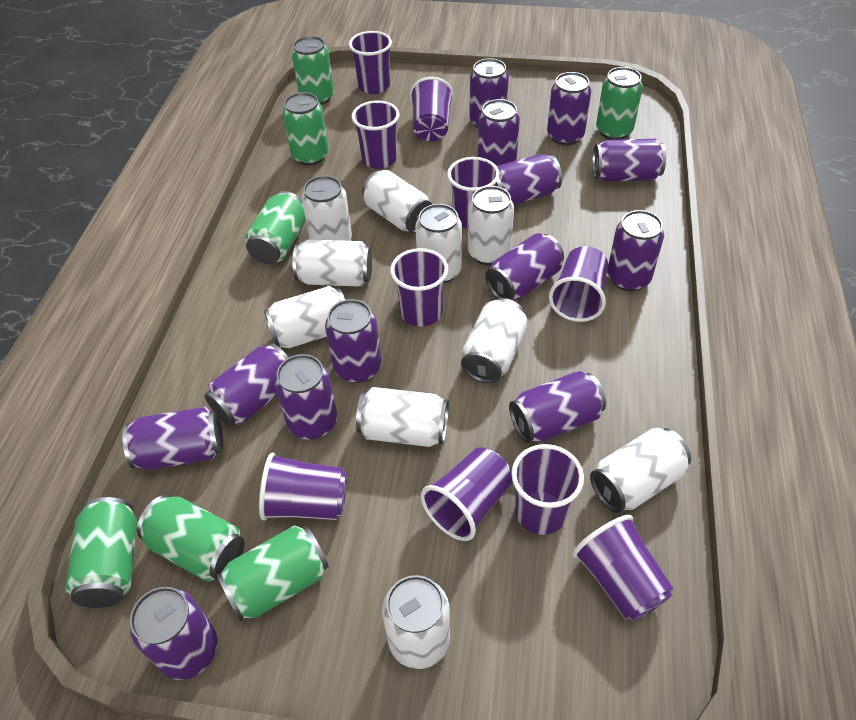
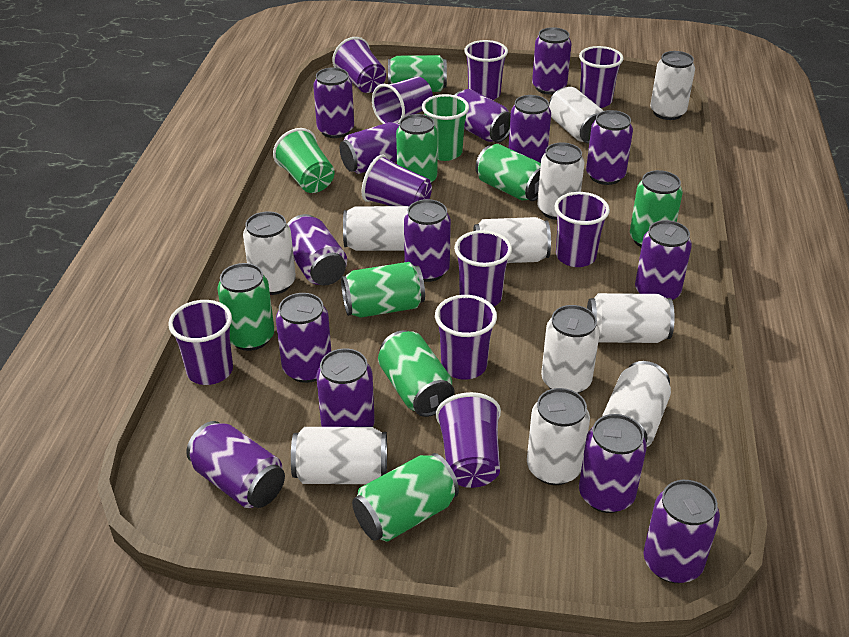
green can: [65,497,137,608] [137,495,245,581] [217,525,329,621] [245,191,306,264] [283,92,329,166] [292,36,334,105] [596,67,643,140] = 7 -> [217,263,275,351] [341,262,425,318] [352,453,459,542] [378,330,455,417] [388,55,447,92] [396,114,438,184] [475,144,541,201] [630,170,683,247] = 8
green cup: none = 0 -> [273,128,334,193] [422,94,469,161] = 2
purple can: [123,407,223,470] [130,587,218,680] [204,343,289,426] [275,354,337,440] [325,299,381,383] [469,58,509,128] [478,99,520,166] [485,233,564,300] [495,154,562,205] [509,371,606,443] [547,72,591,145] [592,139,666,182] [607,210,664,291] = 13 -> [186,421,285,508] [276,293,331,383] [287,214,347,285] [313,67,354,138] [316,348,375,427] [340,122,400,174] [404,199,451,282] [455,89,511,143] [508,95,551,163] [532,27,571,95] [579,414,647,513] [586,110,633,185] [635,220,692,301] [643,480,720,583] = 14
white can: [264,286,345,348] [292,239,372,287] [302,175,352,241] [356,387,449,447] [362,170,432,233] [382,575,450,669] [415,204,462,283] [461,298,528,383] [468,186,514,265] [590,428,691,513] = 10 -> [243,211,296,295] [291,427,387,484] [343,206,409,251] [473,217,551,263] [527,388,590,485] [537,142,584,220] [541,305,600,394] [549,87,603,144] [587,293,675,343] [602,361,671,447] [650,51,695,120] = 11

